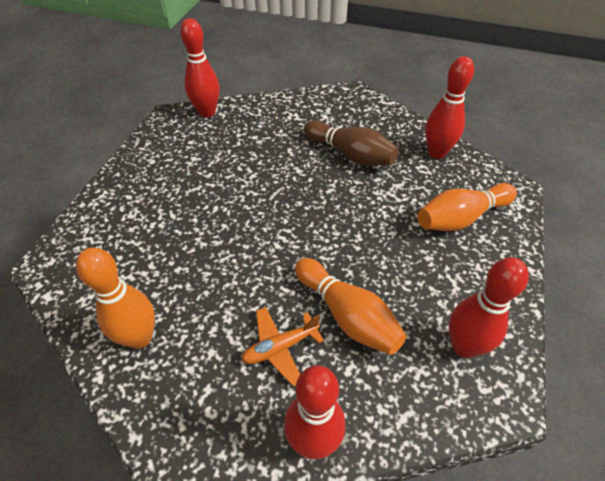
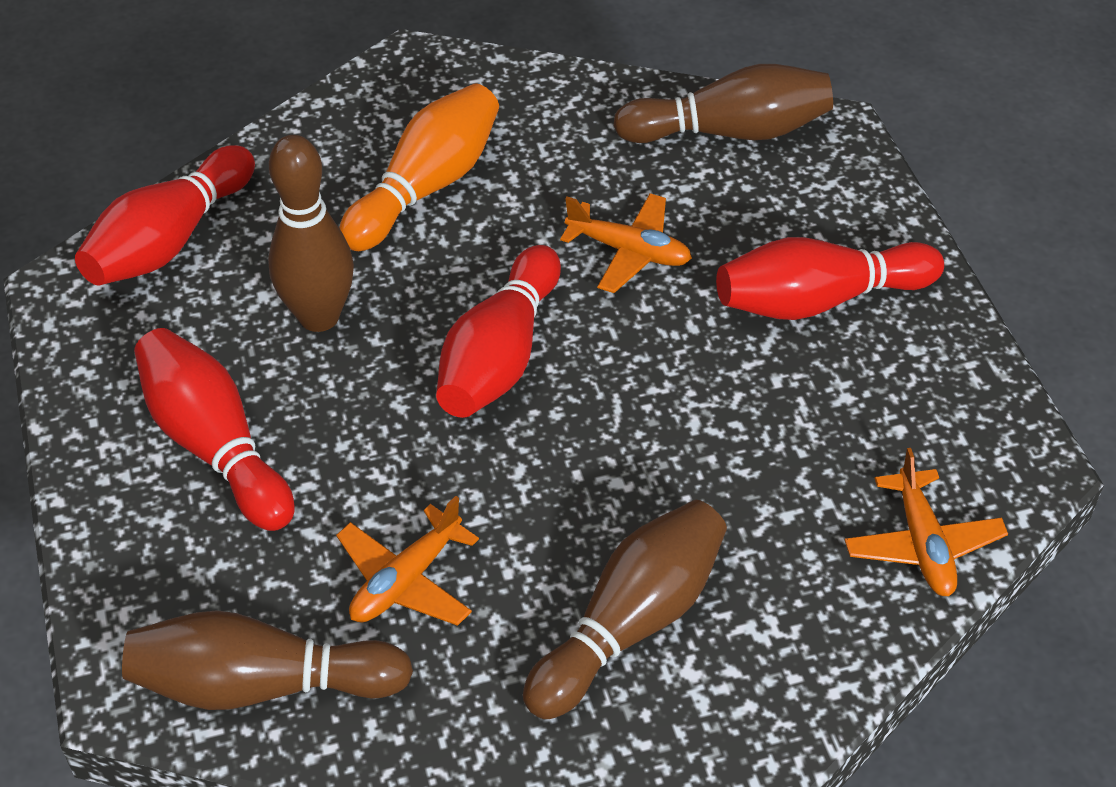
brown bowling pin: [304,120,399,166] = 1 -> [122,610,413,710] [268,135,354,332] [523,500,727,719] [613,64,833,143] = 4
orange bowling pin: [76,247,155,349] [295,258,406,355] [417,183,517,231] = 3 -> [339,84,499,251] = 1
orange plane: [241,307,324,386] = 1 -> [336,496,479,626] [560,193,692,293] [845,448,1008,596] = 3

